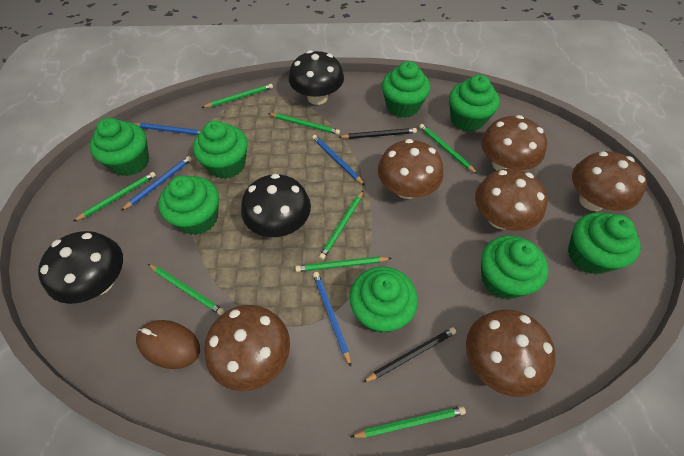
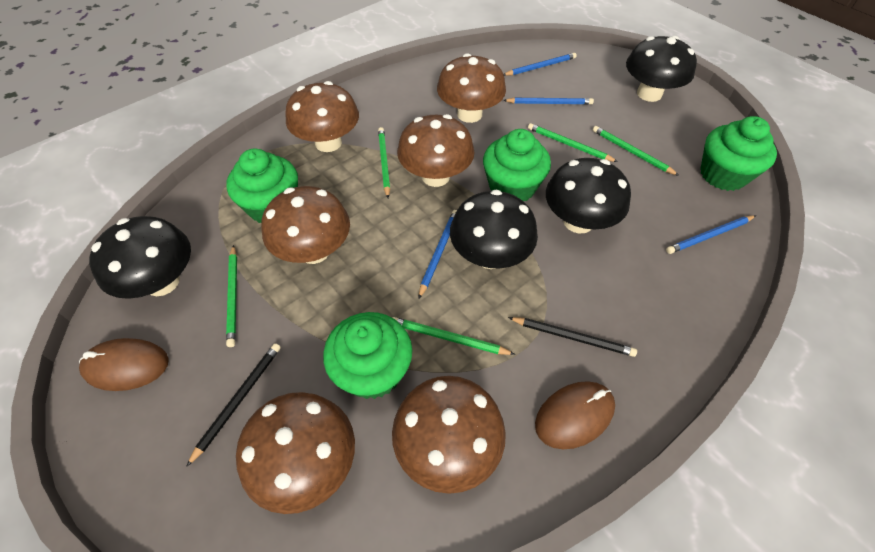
black mushroom: [38,231,123,304] [241,174,311,237] [289,50,344,105] = 3 -> [89,216,191,299] [450,190,538,269] [546,158,631,234] [626,36,697,102] = 4
brown mouse: [136,320,200,369] = 1 -> [79,338,169,391] [535,381,615,449] = 2
green cupcake: [90,118,149,176] [158,175,219,235] [193,121,248,179] [349,266,418,333] [382,61,430,118] [449,75,500,132] [481,236,548,300] [568,212,641,274] = 8 -> [226,148,298,223] [323,312,412,399] [483,129,551,202] [700,116,777,191] = 4
green pencil: [74,172,156,221] [148,264,224,315] [202,84,273,108] [268,113,340,135] [295,256,392,272] [319,191,363,260] [351,406,466,438] [419,124,477,174] = 8 -> [226,245,237,347] [378,127,390,198] [392,317,515,355] [528,123,618,162] [593,126,679,176] = 5

